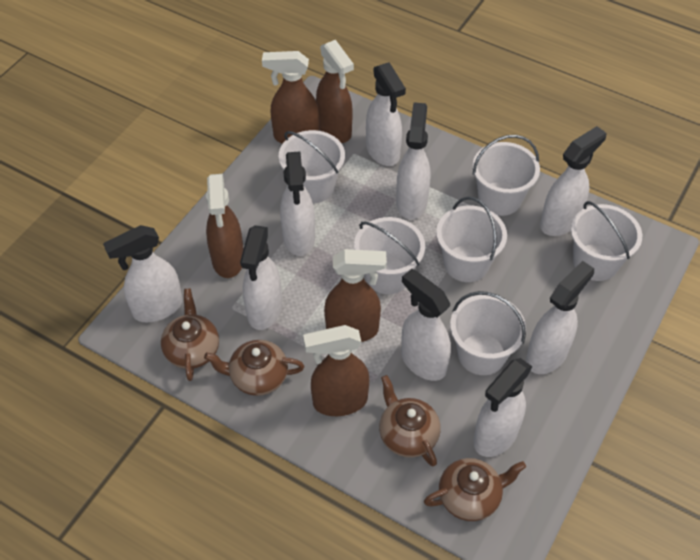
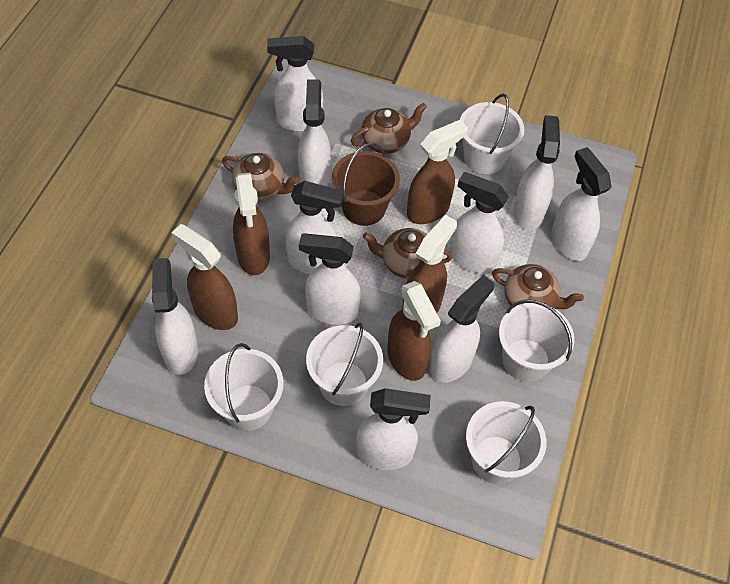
brown bucket: none = 0 -> [332,143,400,226] = 1
white bucket: [279,130,345,203] [354,217,425,294] [436,196,507,282] [450,291,526,375] [473,135,540,216] [571,201,642,281] = 6 -> [204,343,284,431] [306,322,383,406] [460,94,524,174] [466,401,546,484] [499,299,574,382] = 5
white spray bottle: [103,225,183,322] [240,225,282,330] [280,152,315,256] [366,62,406,166] [396,102,430,220] [401,269,451,381] [473,358,532,457] [526,261,594,374] [540,126,606,236] = 9 -> [152,258,198,375] [267,36,323,132] [285,181,344,274] [298,79,331,187] [299,233,361,325] [356,388,431,470] [430,275,494,383] [450,172,509,274] [513,115,560,231] [552,147,611,261] = 10

